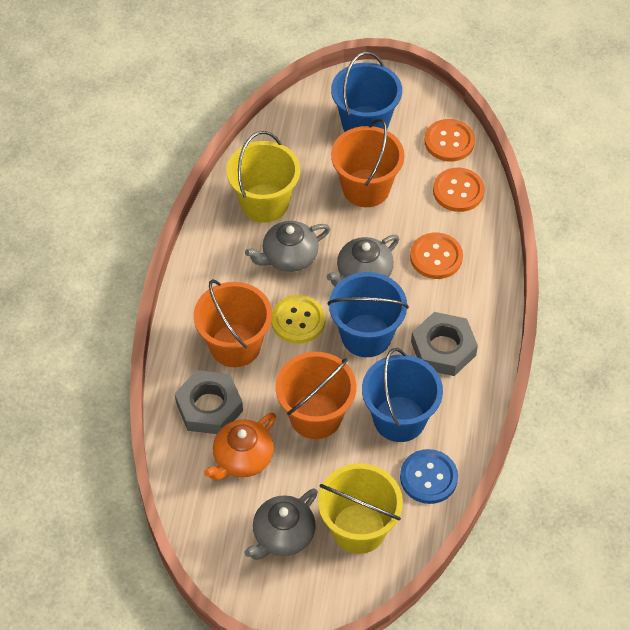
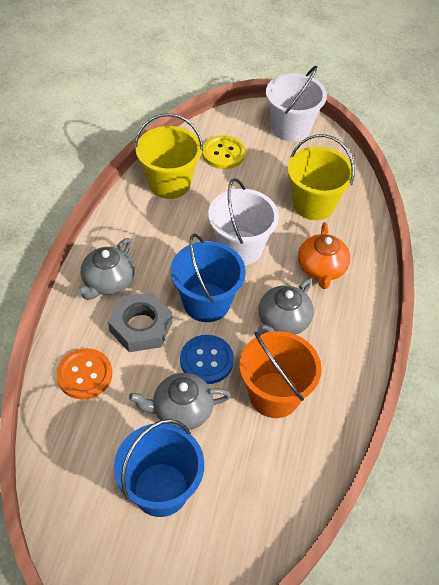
blue bucket: [327,272,409,357] [331,52,402,132] [362,348,443,442] = 3 -> [114,419,204,517] [171,234,246,322] = 2
grey nut: [175,370,243,434] [411,312,478,376] = 2 -> [108,292,172,352] = 1
orange bucket: [194,279,272,367] [275,352,356,439] [331,118,404,207] = 3 -> [240,331,322,418] = 1
orange button: [410,232,463,279] [425,119,475,162] [433,168,485,212] = 3 -> [56,348,112,399] = 1
white bucket: none = 0 -> [208,178,279,265] [266,66,327,142] = 2

